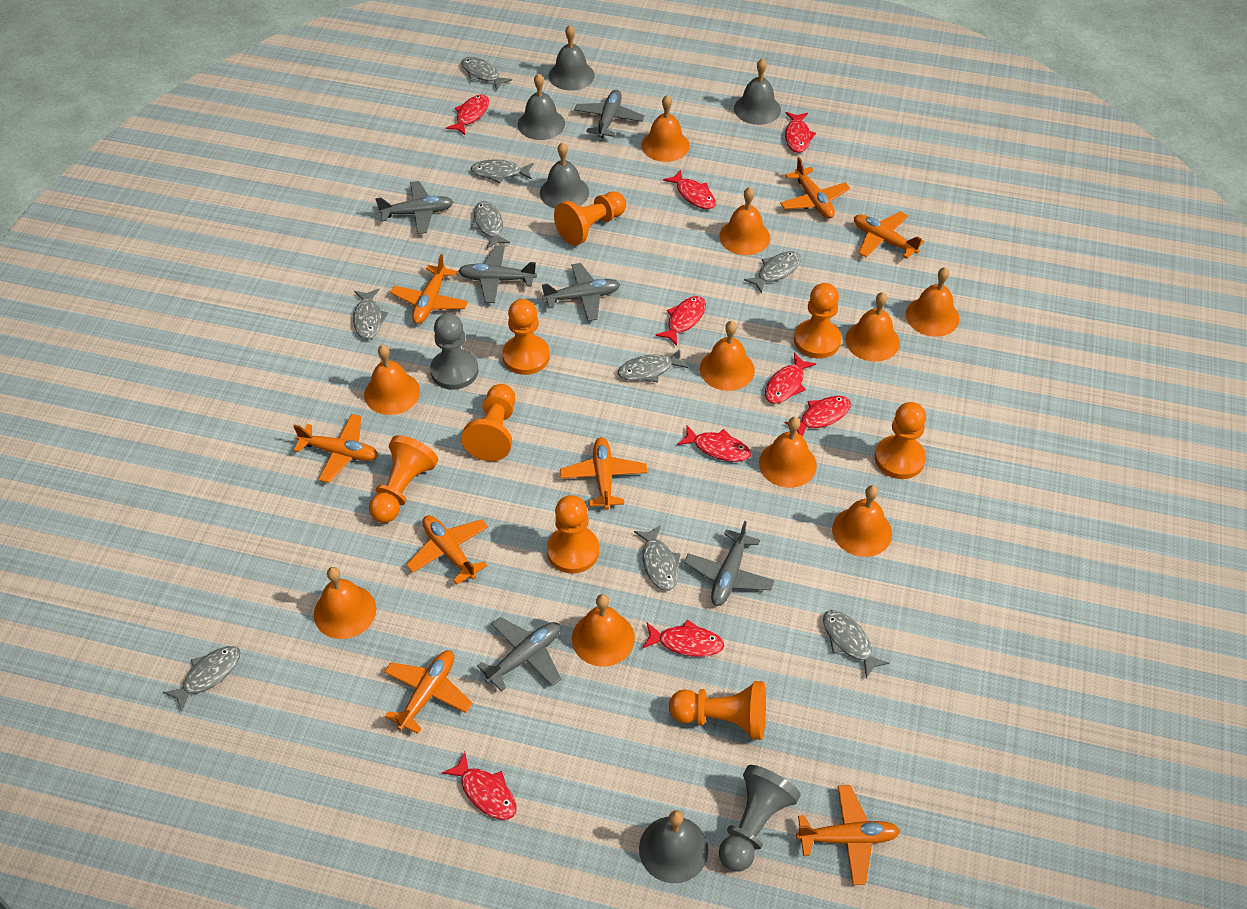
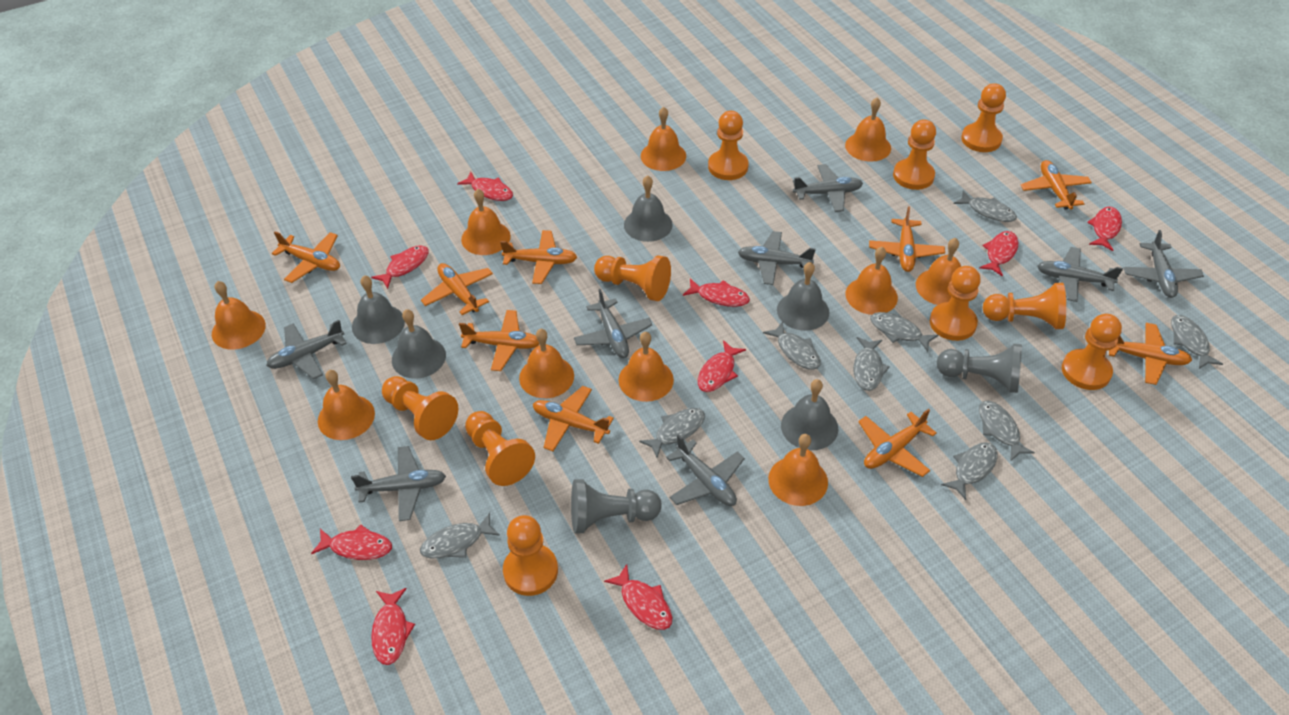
grey plane: [375,181,453,234] [459,246,537,303] [477,617,561,692] [542,263,621,321] [574,90,645,138] [684,521,775,606] = 6 -> [266,320,347,379] [351,446,446,521] [574,289,652,358] [666,434,745,506] [738,231,816,285] [793,164,863,212] [1037,247,1123,302] [1123,230,1204,298] = 8
orange pawn: [369,435,438,523] [461,384,515,461] [502,299,550,375] [547,495,599,574] [554,191,626,246] [669,681,766,740] [794,283,842,358] [875,402,926,479] = 8 -> [382,376,458,440] [465,411,535,486] [503,515,558,596] [594,256,671,301] [708,111,749,180] [893,119,936,190] [930,266,981,341] [961,83,1006,152] [983,283,1066,329] [1062,314,1122,390] = 10
orange plane: [293,414,378,483] [384,650,472,734] [390,254,468,324] [406,515,488,584] [560,437,647,510] [780,157,850,219] [796,785,900,885] [854,211,924,259] = 8 -> [272,231,340,283] [421,263,493,315] [459,310,539,371] [500,230,577,284] [533,386,614,451] [858,409,937,477] [869,206,945,272] [1021,160,1092,210] [1109,323,1192,385] = 9

